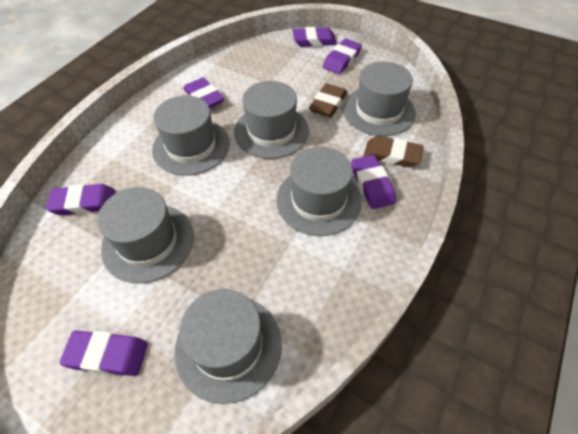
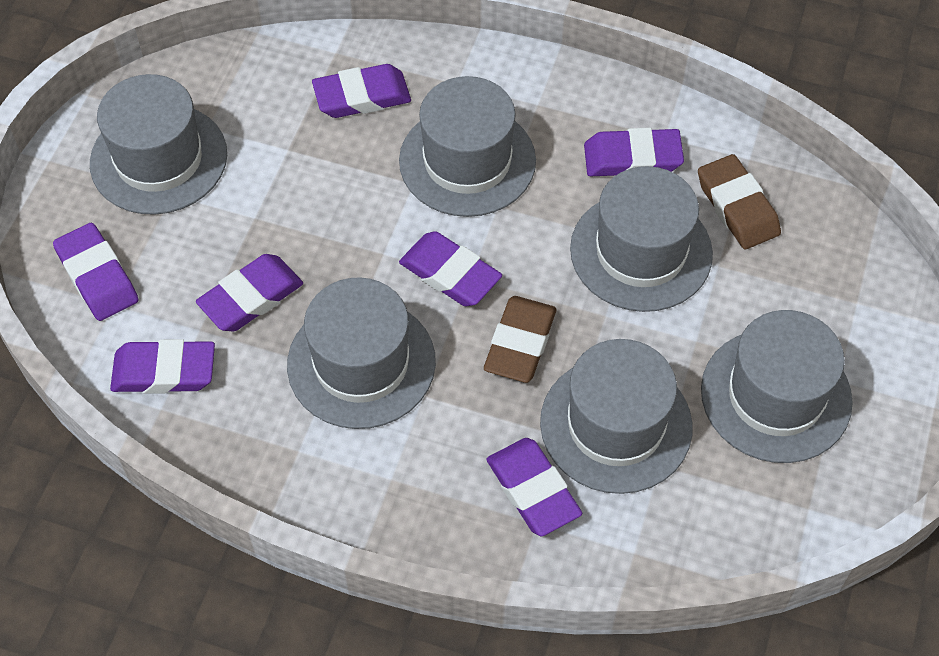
purple eraser: [46,184,115,215] [59,330,148,376] [183,78,224,108] [293,27,337,47] [323,39,362,74] [351,155,396,209] = 6 -> [53,223,139,321] [110,339,215,394] [196,254,303,331] [312,64,411,118] [399,231,502,306] [486,438,582,536] [584,128,684,176] = 7

